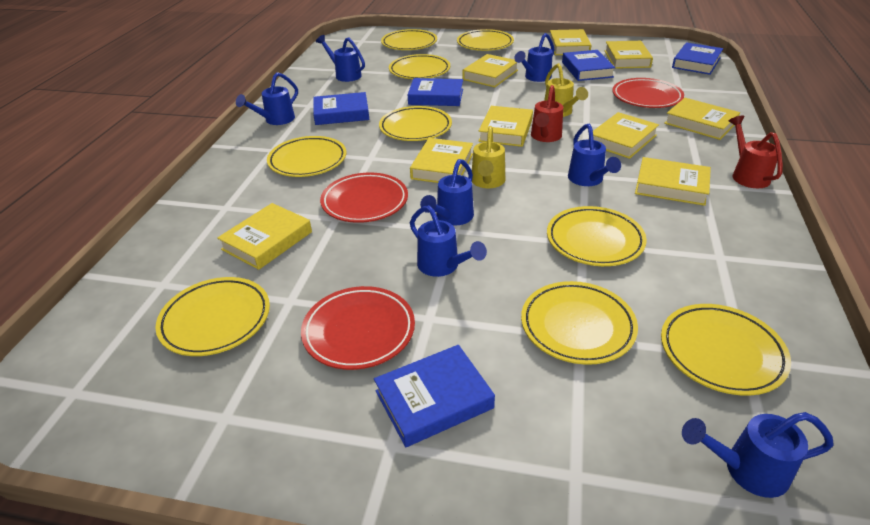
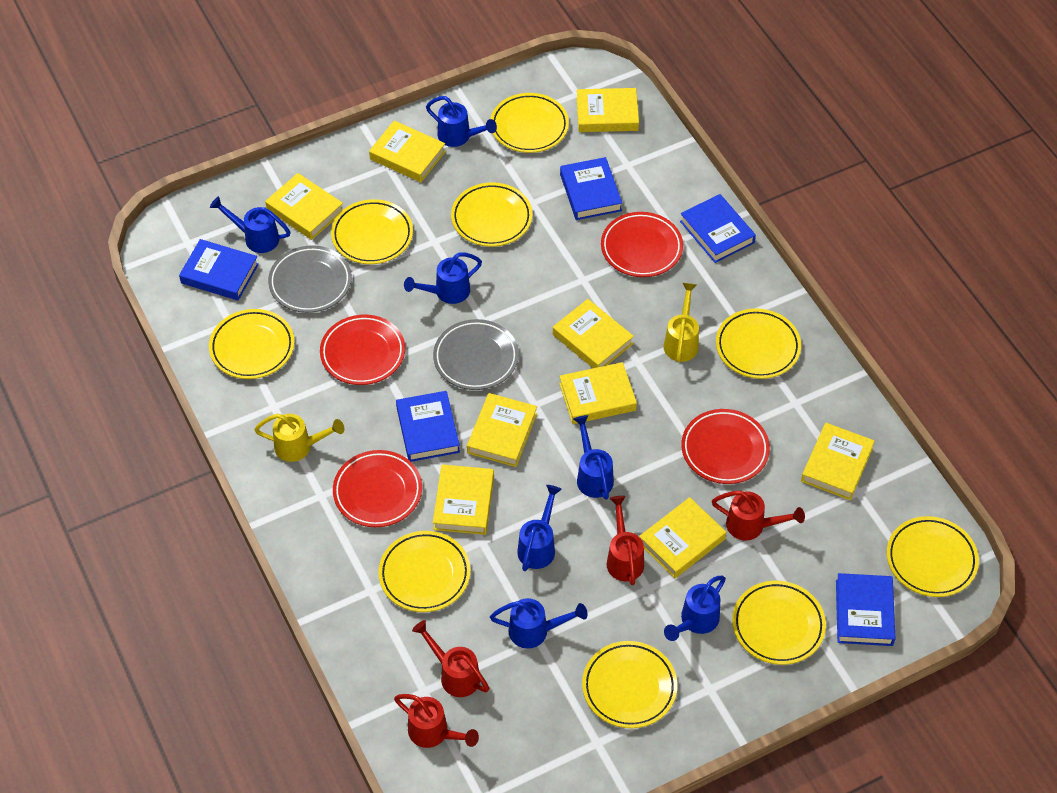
grey plate: none = 0 -> [268,245,352,313] [433,319,519,390] = 2
red plate: [301,286,415,370] [320,172,408,223] [612,78,684,108] = 3 -> [320,315,405,385] [333,450,422,527] [601,212,683,277] [681,409,770,484] = 4
red watering can: [531,85,563,142] [729,115,783,188] = 2 -> [394,694,479,748] [412,620,489,697] [607,496,644,585] [712,491,805,540] = 4

